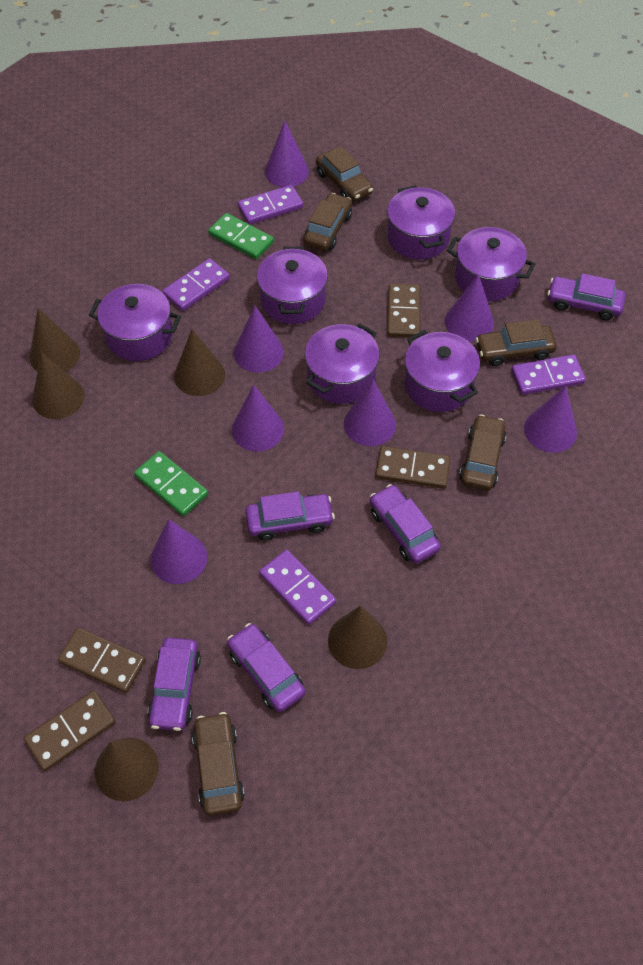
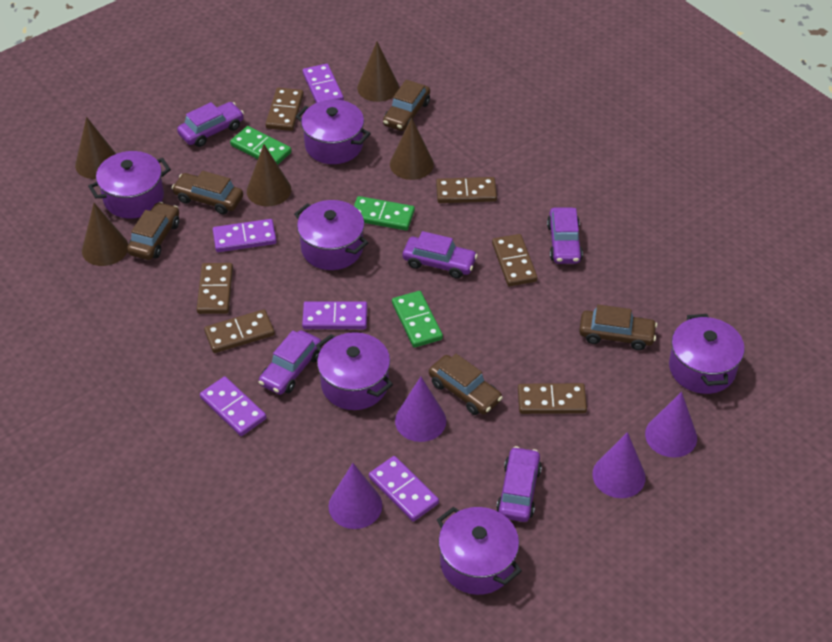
brown domino: [24,691,115,771] [58,627,146,693] [375,446,450,489] [387,284,420,338] = 4 -> [197,263,233,314] [204,309,275,353] [265,88,304,131] [436,177,497,203] [492,234,538,286] [518,383,587,414] = 6
green domino: [134,451,208,516] [208,213,274,259] = 2 -> [230,126,292,165] [354,196,415,231] [392,291,443,348] = 3
purple cone: [150,519,207,584] [232,385,284,452] [234,306,284,373] [265,121,309,187] [344,380,396,446] [445,274,494,342] [524,386,577,453] = 7 -> [329,463,382,529] [395,377,446,442] [592,432,646,498] [645,392,697,458] = 4
purple domino: [162,258,230,311] [238,185,303,225] [259,550,336,625] [511,355,586,395] = 4 -> [200,376,266,436] [213,219,277,252] [302,301,367,329] [303,64,344,103] [369,456,439,522] = 5

